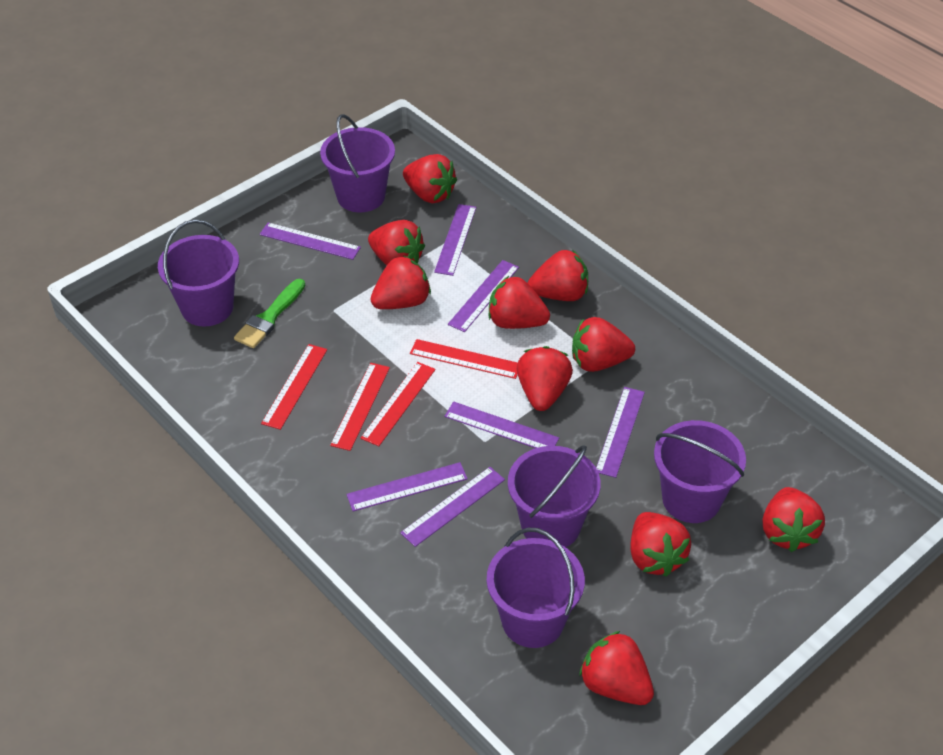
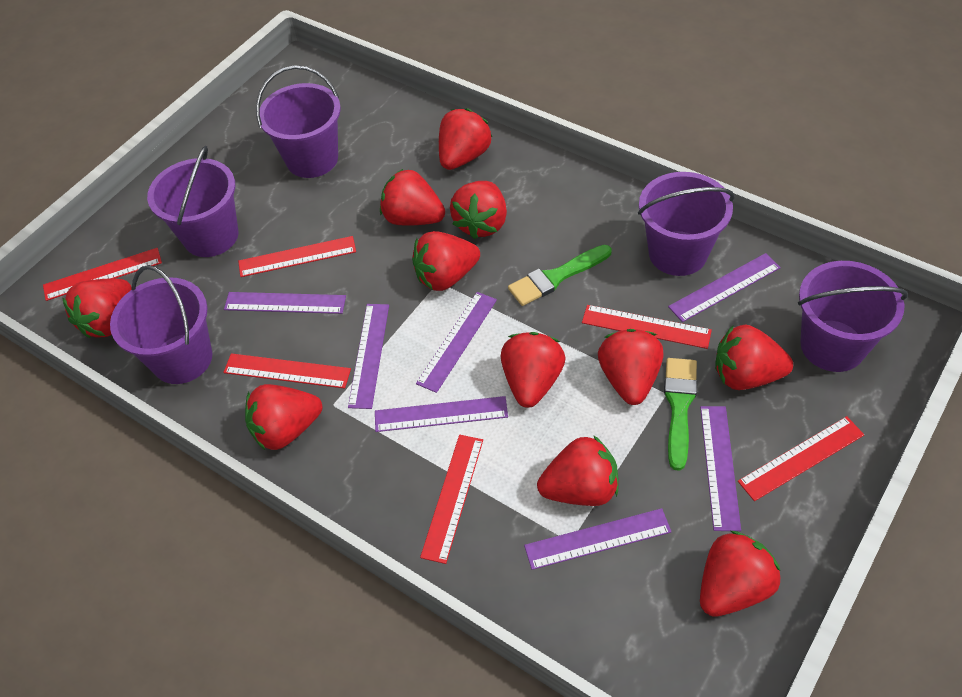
green brush: [234,279,305,348] = 1 -> [508,245,612,306] [664,358,697,471] = 2
red ruler: [261,344,327,430] [330,363,390,451] [360,362,436,446] [410,339,518,379] = 4 -> [43,248,162,301] [223,353,351,389] [238,236,356,277] [420,435,483,564] [582,305,712,349] [738,416,864,501] = 6
red strawberry: [368,220,425,265] [370,256,431,309] [403,154,457,204] [489,276,550,329] [517,346,573,411] [528,250,588,301] [572,317,635,372] [579,631,654,705] [630,512,691,577] [763,487,825,552] = 10 -> [62,279,132,338] [245,384,322,450] [380,169,445,226] [412,231,480,291] [439,109,492,170] [450,181,507,239] [501,332,566,408] [537,435,618,506] [598,329,664,405] [700,531,780,617] [715,325,793,390] = 11

